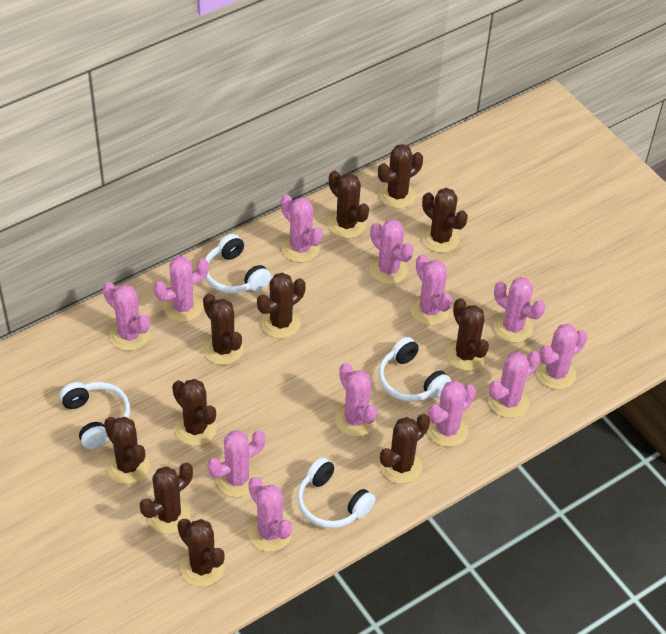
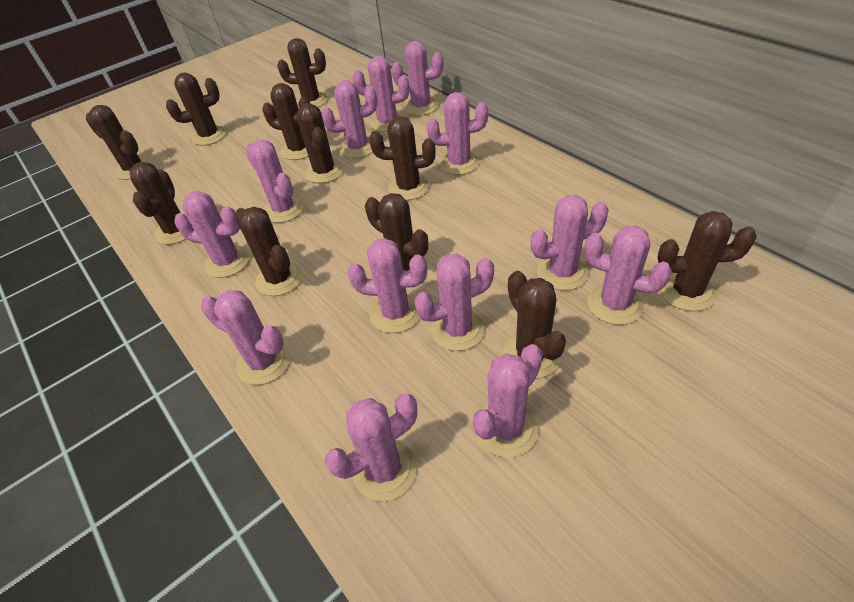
pink cactus: [103,282,150,351] [154,256,209,322] [208,430,266,497] [248,477,292,552] [281,195,323,262] [335,363,377,437] [370,219,414,284] [411,254,452,326] [427,381,476,447] [488,351,541,418] [494,277,545,343] [536,324,587,390] = 12 -> [174,191,250,278] [201,290,290,385] [246,140,304,223] [321,80,378,158] [325,393,417,501] [347,238,427,333] [353,56,409,132] [391,41,443,116] [414,254,494,351] [427,92,488,175] [473,344,543,457] [531,195,609,290] [584,226,672,325] = 13
white headphones: [60,382,130,449] [205,234,271,294] [297,457,376,528] [379,337,451,402] = 4 -> none = 0

